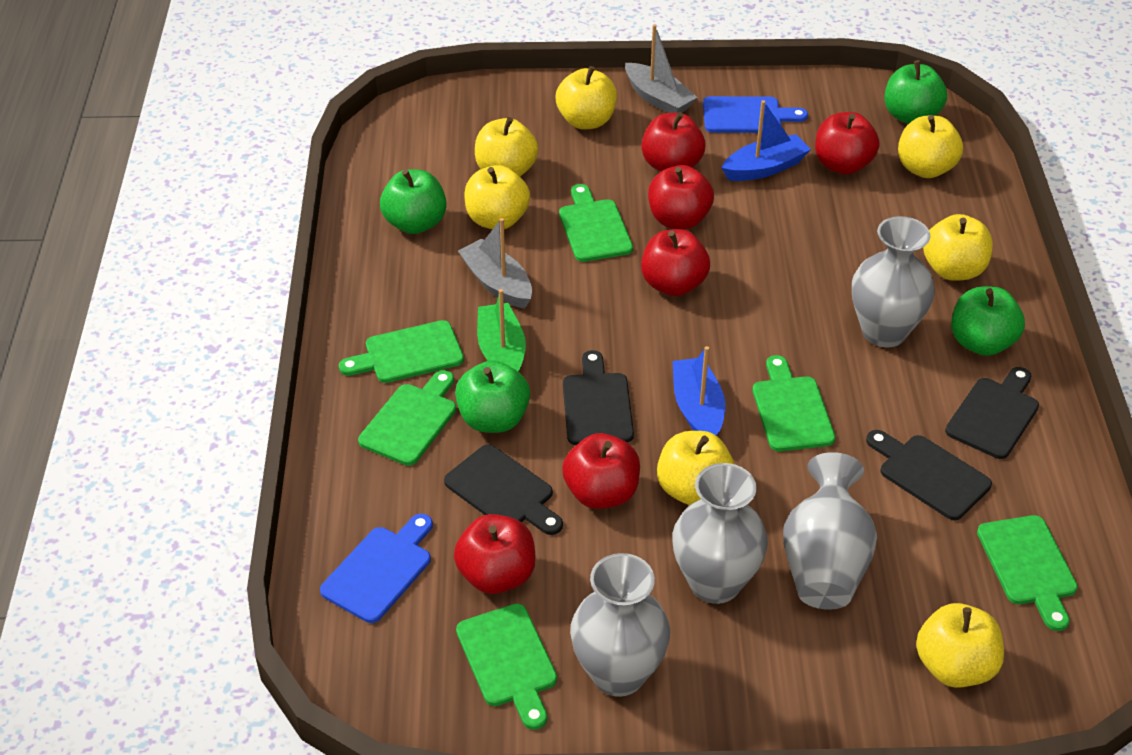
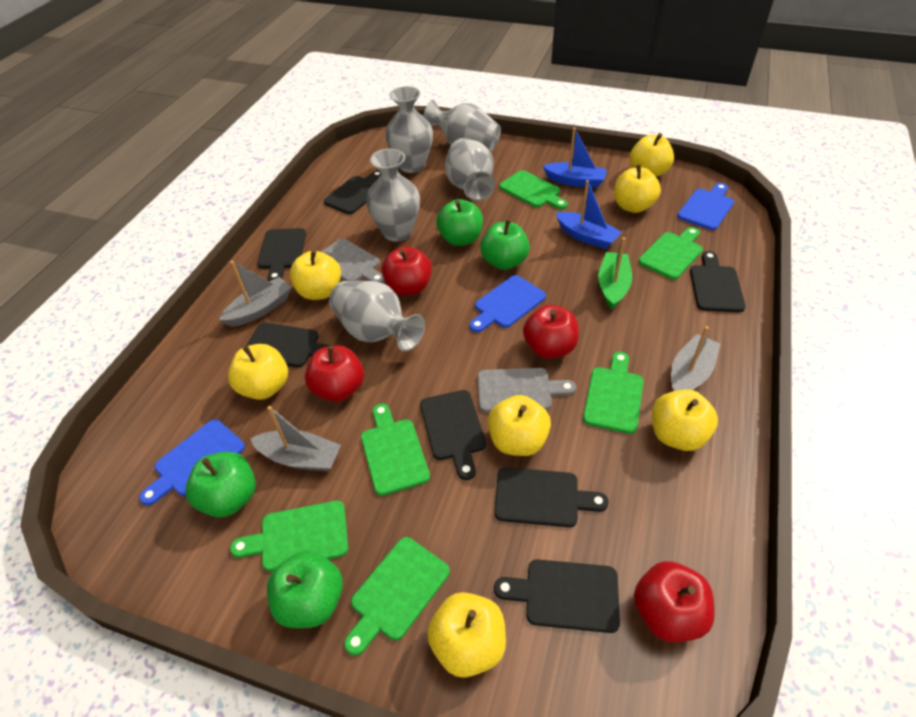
black cutting board: [444,444,563,535] [563,350,634,445] [866,430,992,520] [945,367,1039,459] = 4 -> [247,322,331,367] [257,228,306,281] [324,170,381,214] [420,390,486,480] [494,467,609,527] [494,559,620,633] [690,251,746,312] = 7
blue cutting board: [320,514,433,623] [703,96,808,133] = 2 -> [139,419,245,506] [469,275,546,332] [677,183,734,230] = 3
grey boat: [458,218,532,309] [625,24,698,113] = 2 -> [219,261,292,327] [250,406,341,471] [671,326,720,391] = 3
grey cutting board: none = 0 -> [321,239,385,283] [478,368,576,413] = 2
grey vase: [570,553,670,697] [672,463,768,604] [783,452,877,610] [852,216,935,347] = 4 -> [329,281,425,351] [366,149,420,242] [385,86,433,173] [423,100,501,151] [445,138,495,201] = 5
red apple: [454,514,536,594] [562,433,640,509] [641,112,705,172] [641,229,710,296] [648,165,714,230] [815,112,879,175] = 6 -> [305,345,364,402] [381,246,432,296] [523,305,579,359] [634,561,715,642] = 4

